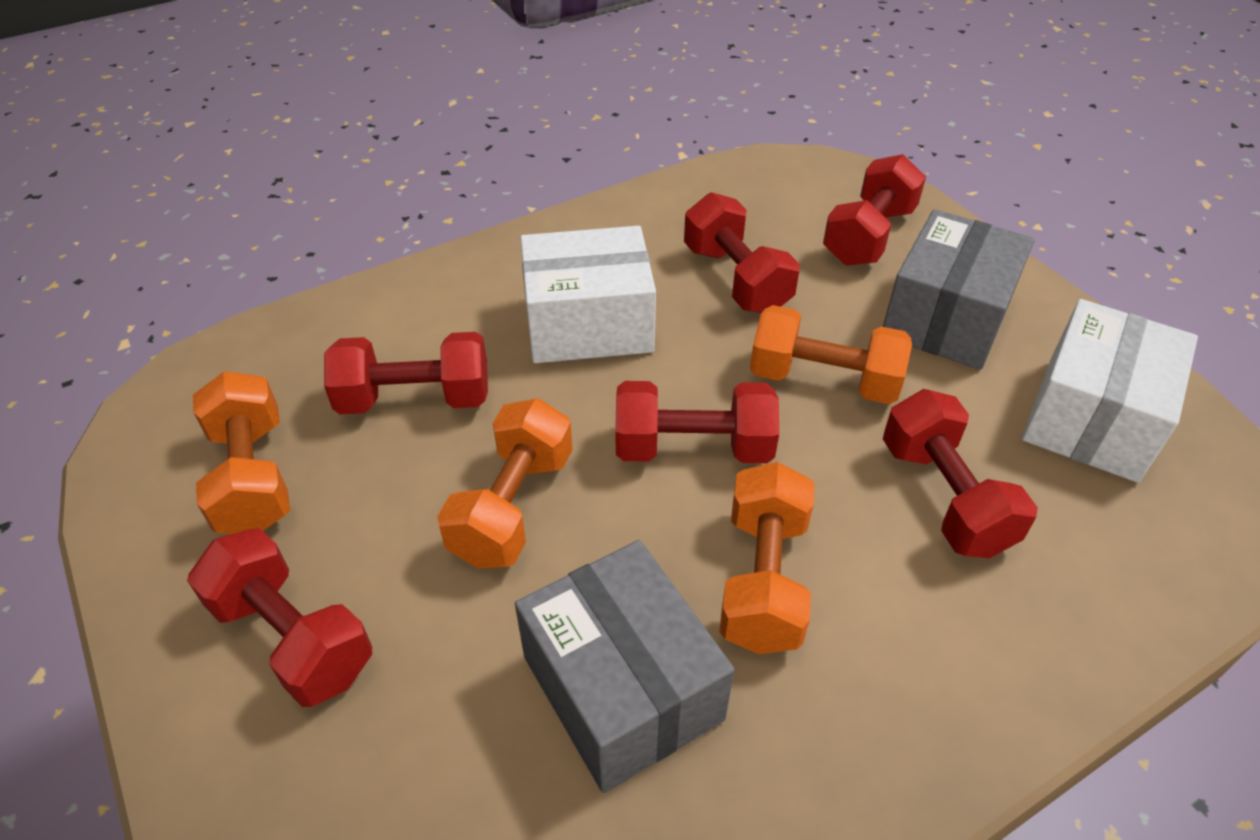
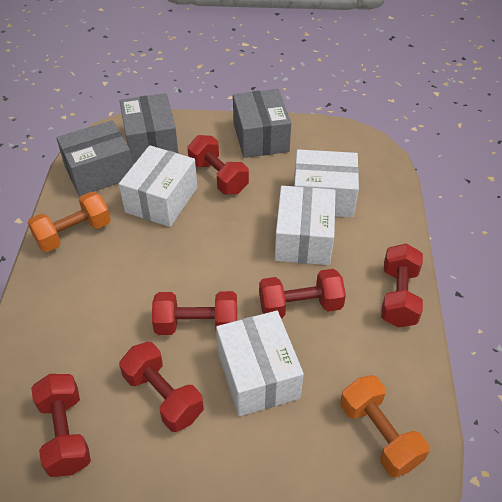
grey box: [515,540,734,793] [883,209,1035,370] = 2 -> [56,120,133,196] [120,93,179,164] [233,89,291,158] = 3
orange dumbbell: [193,371,290,534] [437,398,573,568] [719,462,814,654] [750,305,912,404] = 4 -> [27,192,111,252] [340,375,429,478] = 2
white box: [520,226,656,363] [1022,299,1198,483] = 2 -> [119,145,197,227] [216,311,304,416] [275,186,336,265] [294,149,359,218] = 4

